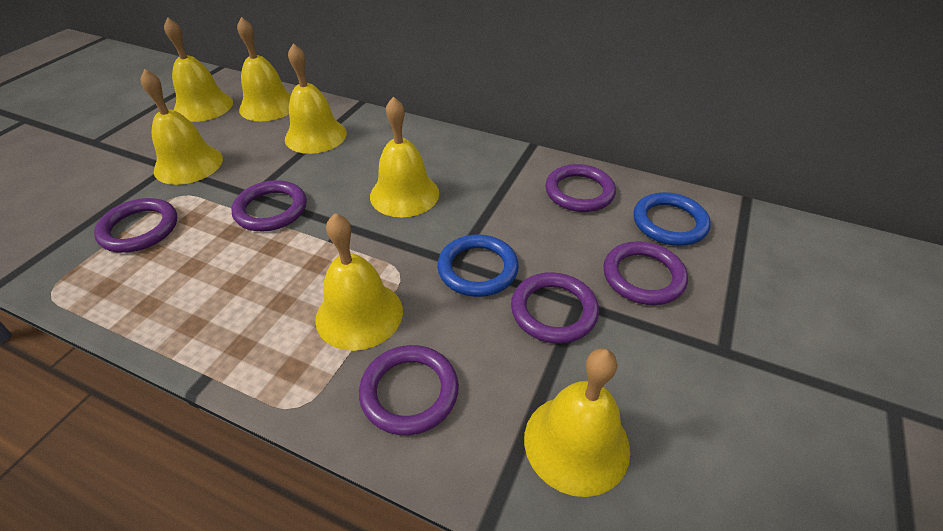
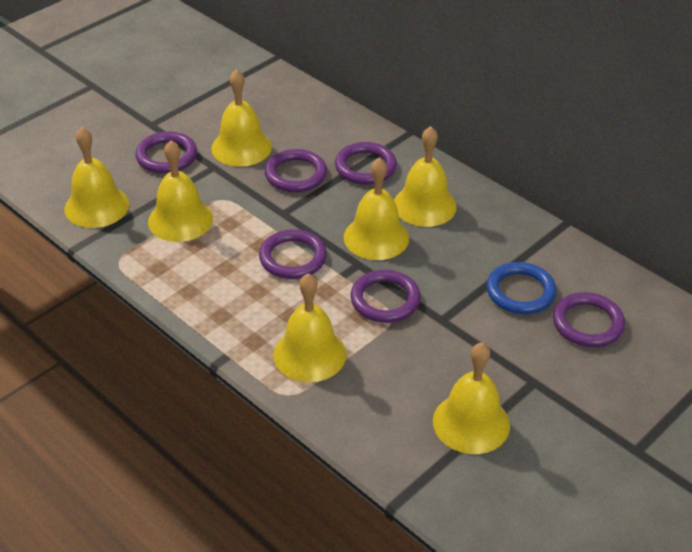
blue ring: [437,235,519,297] [633,192,711,246] = 2 -> [486,262,557,314] = 1

